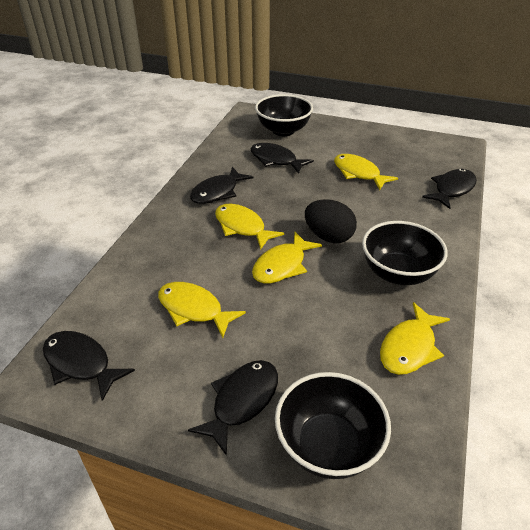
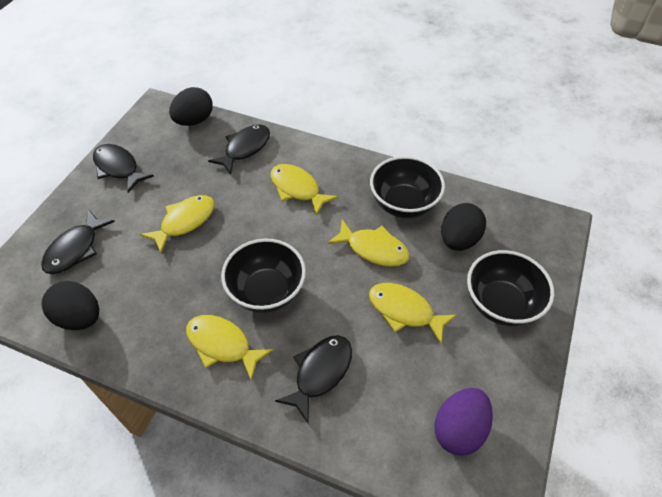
black egg: [305,199,357,243] = 1 -> [42,281,99,330] [169,87,213,126] [441,203,486,251] = 3
black fish: [43,331,135,401] [188,360,278,456] [190,167,253,204] [250,143,314,174] [422,169,477,209] = 5 -> [41,209,115,274] [93,144,154,193] [208,124,270,175] [275,335,352,423] = 4
purple egg: none = 0 -> [434,388,493,456] = 1

